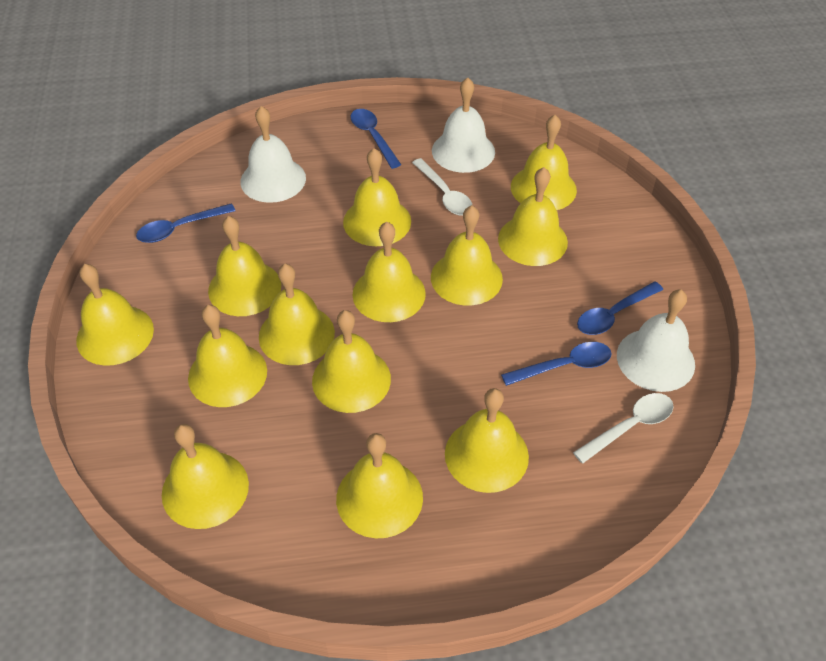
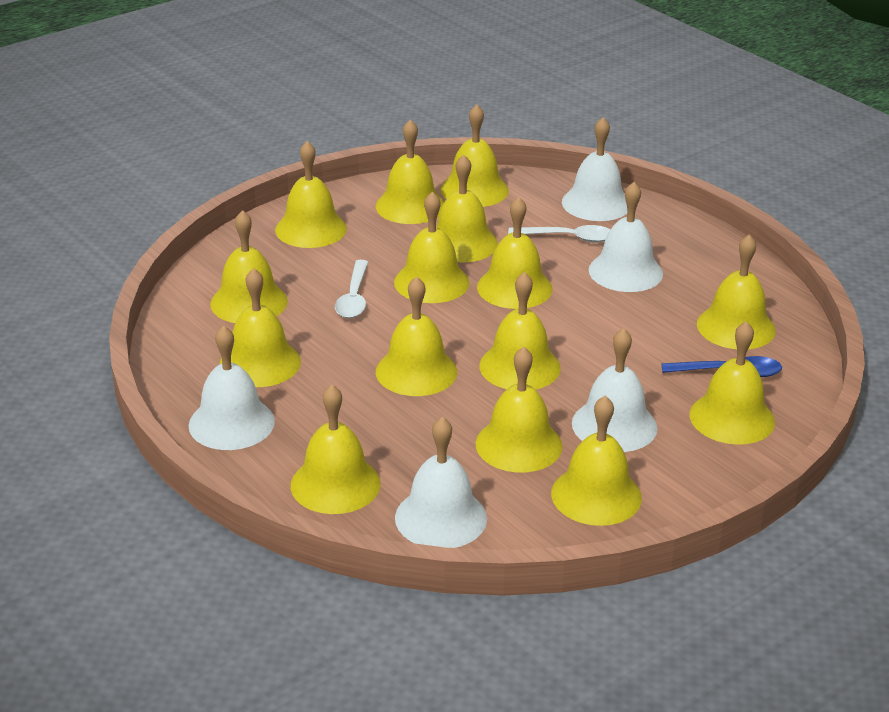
blue spoon: [136,203,235,243] [350,109,401,169] [501,342,612,386] [577,282,663,335] = 4 -> [661,356,782,377] = 1
white bell: [240,106,306,203] [432,77,495,173] [617,290,695,392] = 3 -> [188,325,275,450] [395,417,487,548] [562,117,627,221] [572,328,657,452] [589,182,663,292] = 5
yellow bell: [76,264,154,366] [162,424,249,529] [188,305,267,407] [208,216,281,316] [259,264,335,365] [312,310,391,413] [336,433,423,538] [343,148,411,246] [352,222,426,322] [431,205,503,305] [445,388,529,493] [498,167,568,266] [511,115,577,210] = 13 -> [210,210,288,323] [220,268,301,387] [275,141,347,248] [291,385,381,514] [376,119,444,224] [376,276,457,396] [394,191,469,303] [437,154,498,263] [440,104,509,207] [476,347,562,472] [477,197,553,309] [479,272,561,390] [551,396,642,526] [690,321,775,445] [697,234,776,349] = 15

